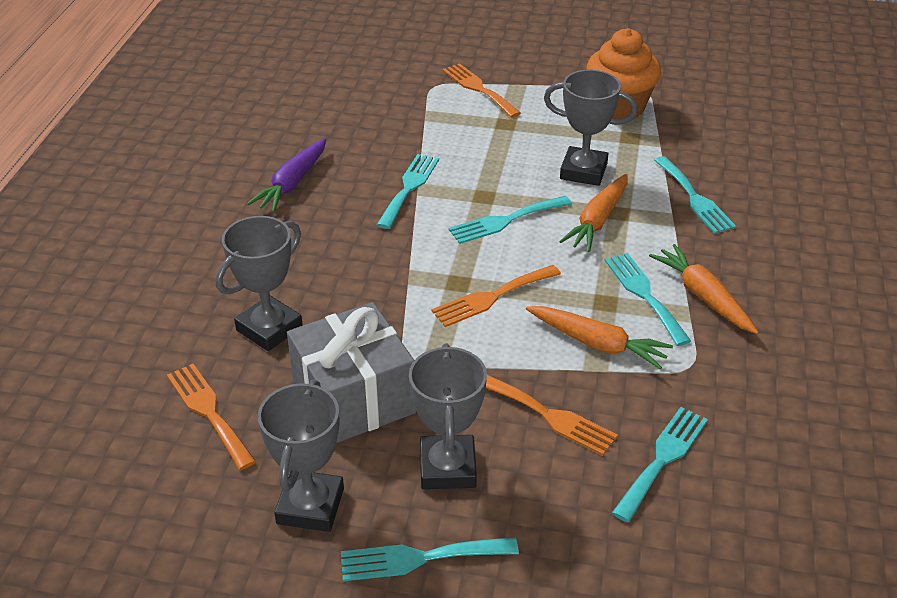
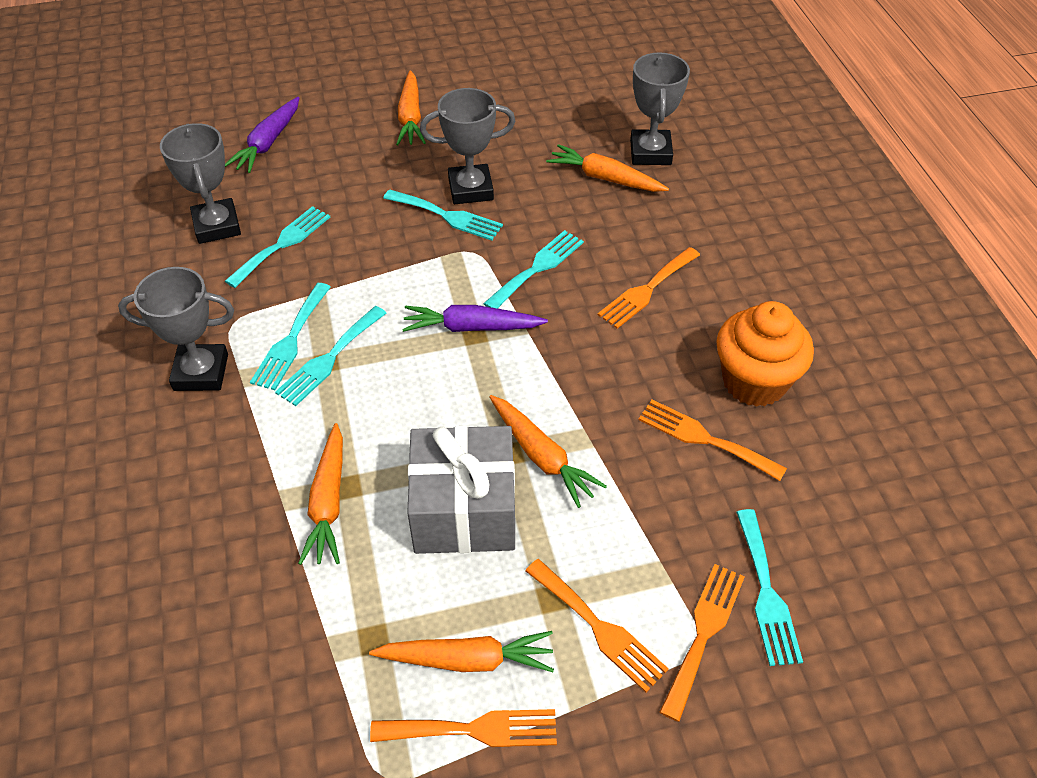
orange carrot: [526,306,673,369] [559,174,627,252] [649,244,759,334] = 3 -> [298,423,343,565] [369,631,554,672] [396,70,426,145] [489,395,607,508] [546,144,669,192] = 5
orange fork: [167,364,256,470] [432,265,561,327] [442,63,521,118] [486,375,618,456] = 4 -> [370,709,557,747] [525,559,669,692] [598,247,700,329] [639,400,787,481] [660,564,745,722] = 5
purple carrot: [247,138,326,212] = 1 -> [225,97,299,173] [402,305,548,332] = 2

